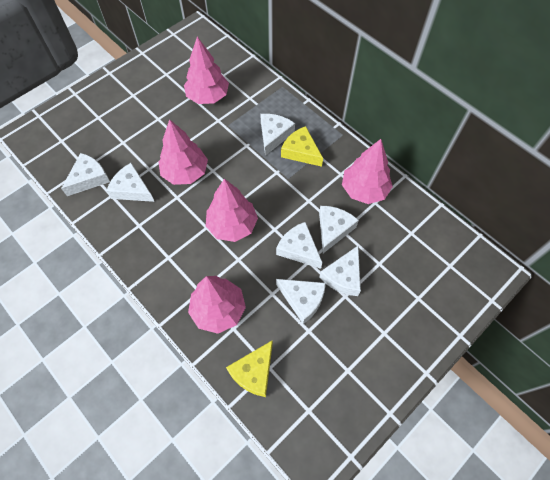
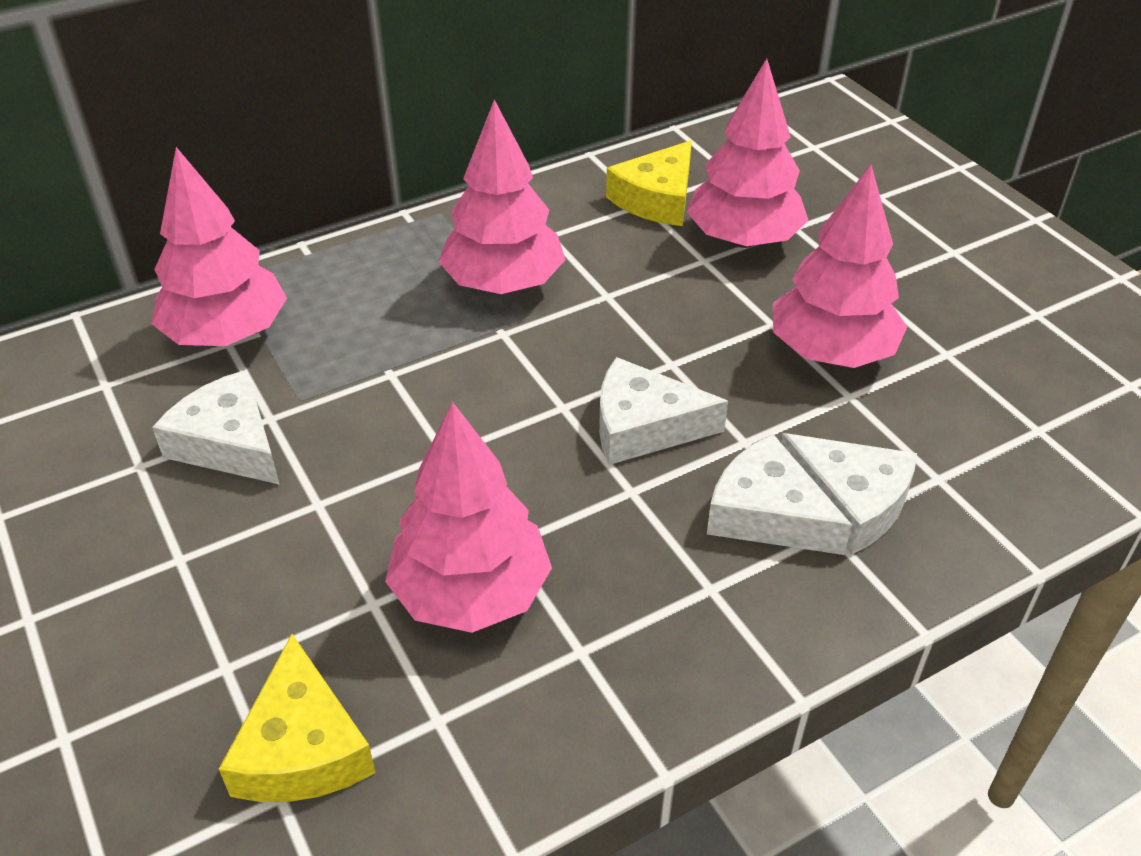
white cheese: [61,153,110,196] [106,163,154,202] [260,114,295,156] [276,222,323,269] [276,279,326,324] [319,206,359,253] [319,246,361,296] = 7 -> [152,370,280,485] [599,357,728,465] [707,434,852,555] [781,433,917,555] = 4

